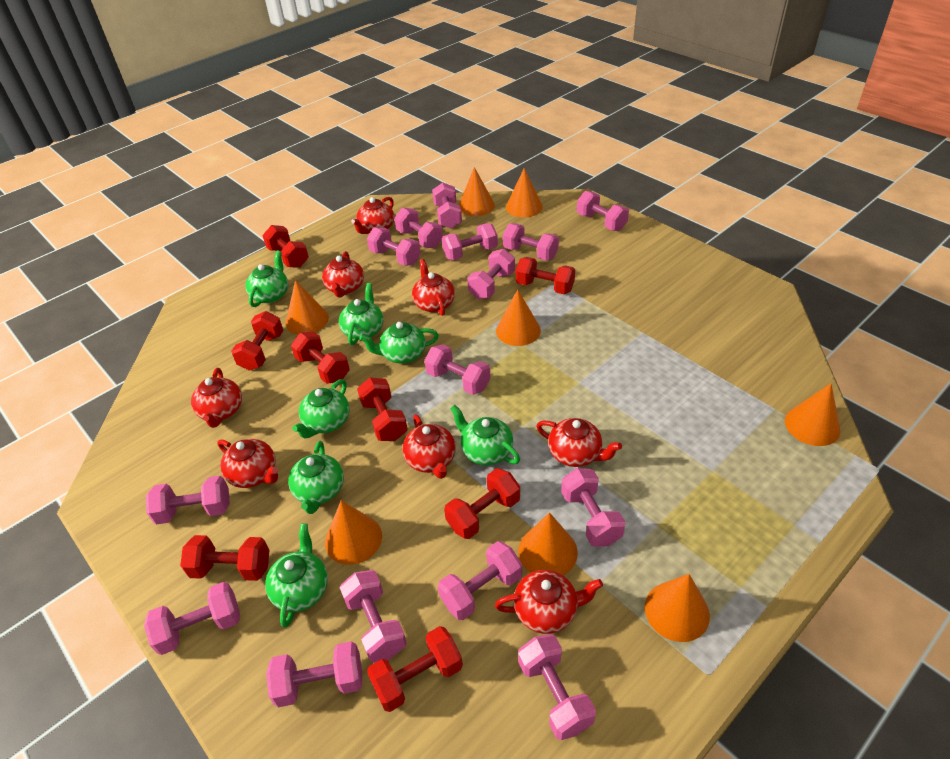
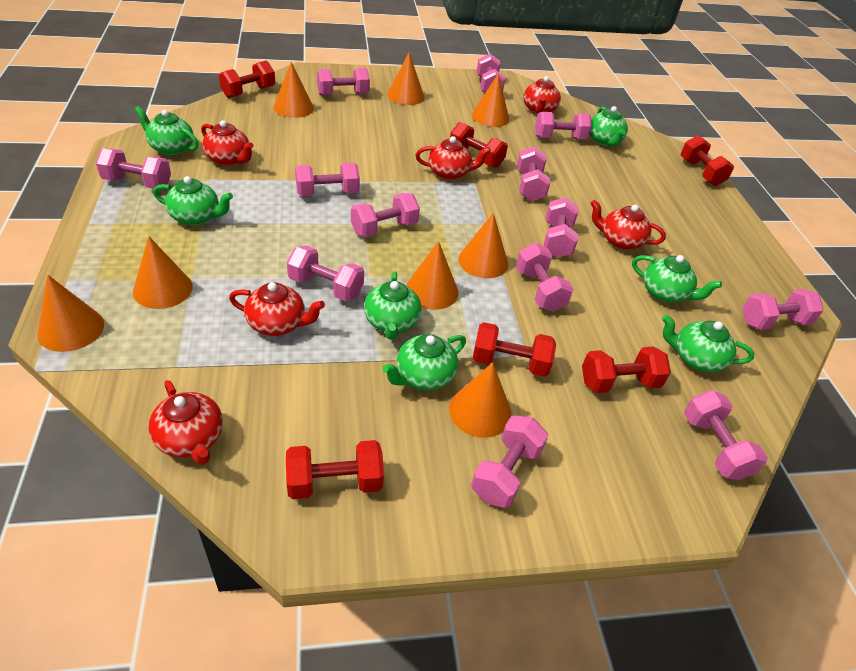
pink dumbbell: [144,582,240,655] [146,476,230,525] [266,641,362,707] [340,570,407,663] [367,227,421,266] [394,208,443,248] [424,344,491,395] [432,183,462,228] [438,541,522,620] [442,223,498,260] [467,249,515,299] [503,223,559,261] [518,634,596,740] [561,468,626,547] [577,191,629,231] = 15 -> [96,148,171,189] [287,245,364,301] [295,163,360,196] [317,68,370,96] [351,193,420,237] [471,415,549,508] [477,54,505,93] [516,243,573,312] [517,146,550,201] [535,112,592,139] [544,197,578,258] [684,390,768,481] [742,289,824,330] = 13
red dumbbell: [180,535,270,581] [231,311,283,371] [262,225,309,268] [291,332,350,384] [357,378,408,441] [367,626,463,712] [444,468,520,539] [516,257,575,294] = 8 -> [219,61,275,98] [286,440,384,499] [450,122,508,168] [473,322,556,377] [582,347,671,393] [681,135,734,186] = 6
red teapot: [191,368,242,428] [217,439,278,488] [322,251,364,298] [351,197,394,234] [403,414,456,479] [412,259,455,316] [495,570,603,634] [536,418,622,467] = 8 -> [148,380,223,465] [201,120,254,166] [229,282,325,336] [415,136,491,180] [523,76,561,114] [590,200,666,250] = 6

